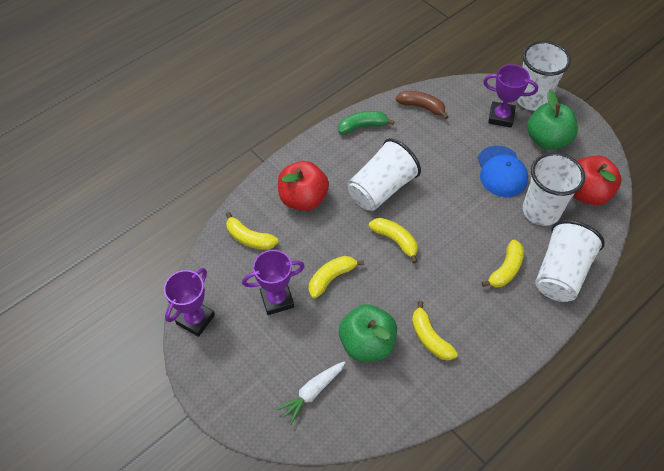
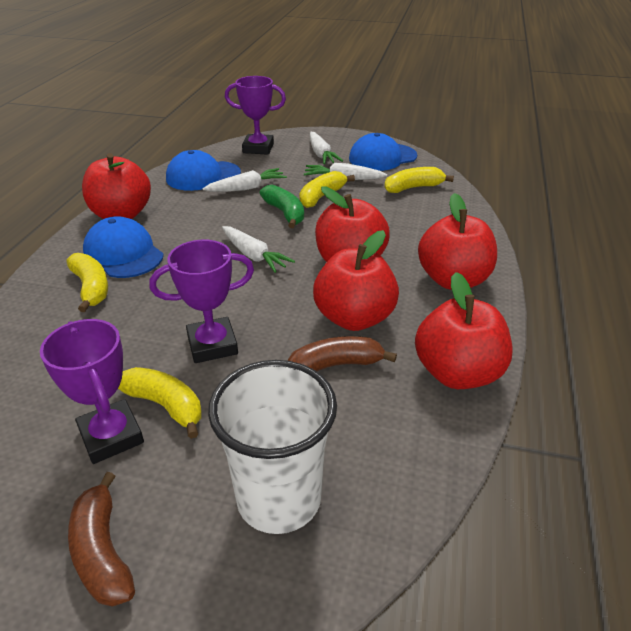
blue cap: [478,146,528,197] = 1 -> [83,216,164,278] [166,150,241,191] [349,133,417,171] = 3
brown banana: [396,91,448,119] = 1 -> [68,472,135,607] [288,336,397,371] = 2
green apple: [339,304,397,362] [527,90,578,150] = 2 -> none = 0
red apple: [278,161,329,211] [573,155,621,205] = 2 -> [82,153,151,219] [313,230,399,331] [315,186,390,262] [415,272,513,389] [418,193,497,290] = 5
white carrot: [276,361,346,425] = 1 -> [203,168,287,192] [222,226,295,273] [304,163,387,180] [310,132,343,164] = 4
white cup: [348,138,421,211] [517,41,571,111] [523,152,585,226] [535,220,605,302] = 4 -> [208,360,337,534] = 1
yellow banana: [226,212,278,250] [309,256,364,298] [369,218,418,264] [412,301,458,361] [481,240,524,288] = 5 -> [66,253,108,312] [118,367,202,439] [300,171,355,208] [384,167,454,193] = 4

